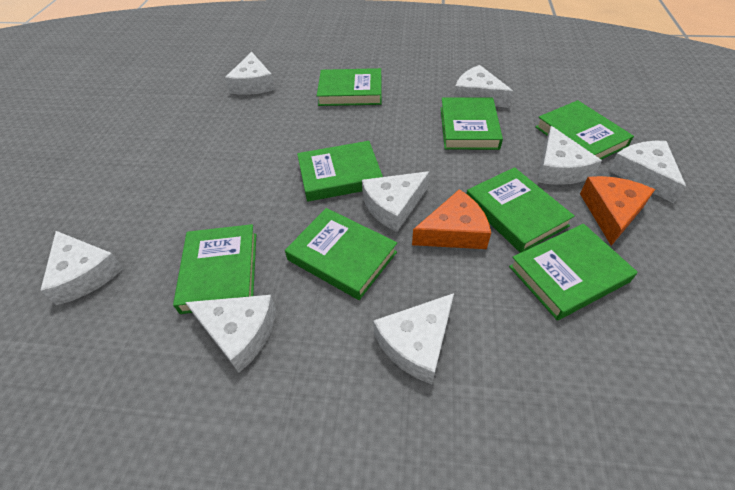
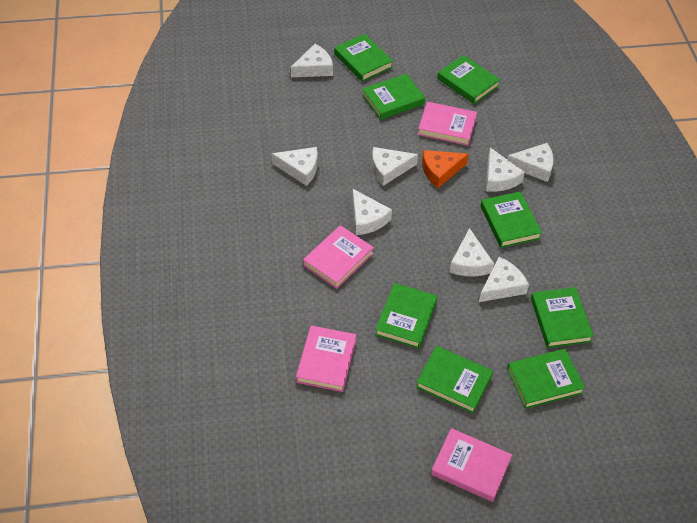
orange cheese: [412,189,491,249] [580,176,655,246] = 2 -> [422,150,469,188] = 1
pink book: none = 0 -> [296,325,356,392] [303,225,374,289] [418,102,477,146] [431,428,512,502] = 4

